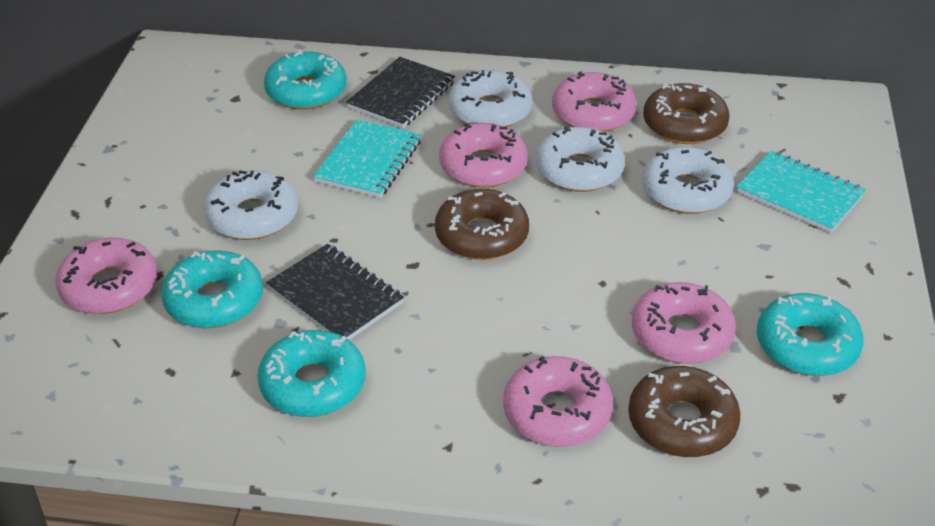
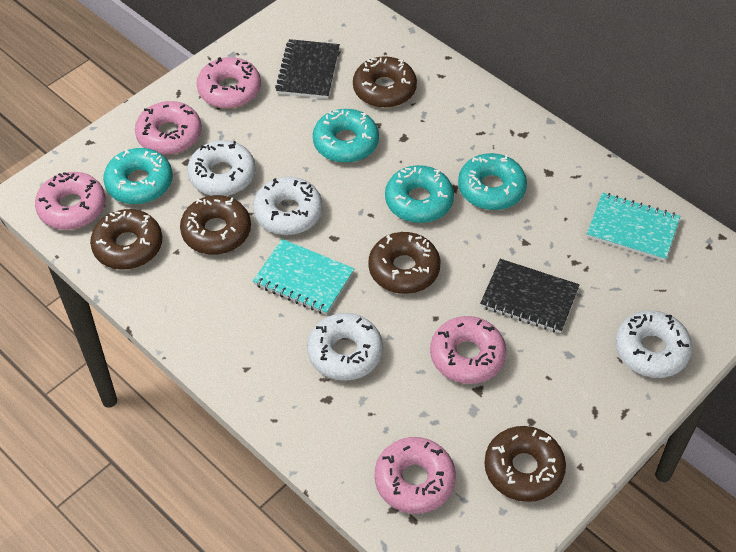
brown donut: [435,189,529,260] [628,366,741,457] [643,83,730,144] = 3 -> [90,209,162,270] [180,195,251,255] [353,56,417,108] [368,232,440,294] [484,426,566,502] = 5

